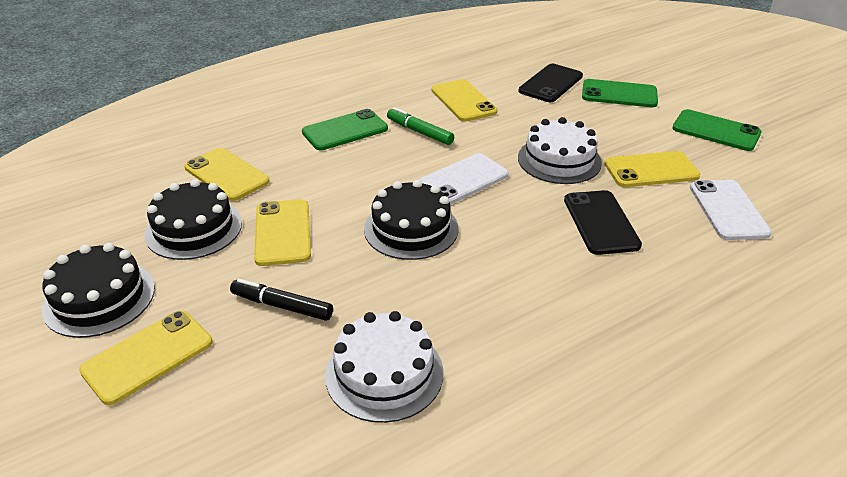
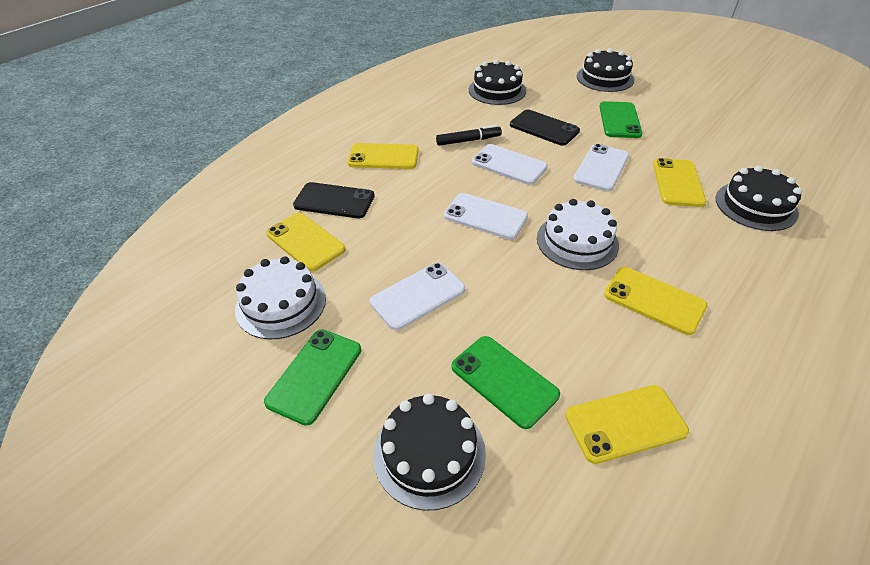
black cake: [42,243,155,338] [144,179,242,260] [364,180,458,260] = 3 -> [373,393,486,511] [469,60,526,105] [577,48,634,92] [716,165,802,231] = 4
green marker: [387,107,454,145] = 1 -> none = 0
white phone: [418,153,508,205] [690,180,772,240] = 2 -> [370,263,465,330] [444,193,528,240] [472,144,548,185] [573,144,629,191] = 4

